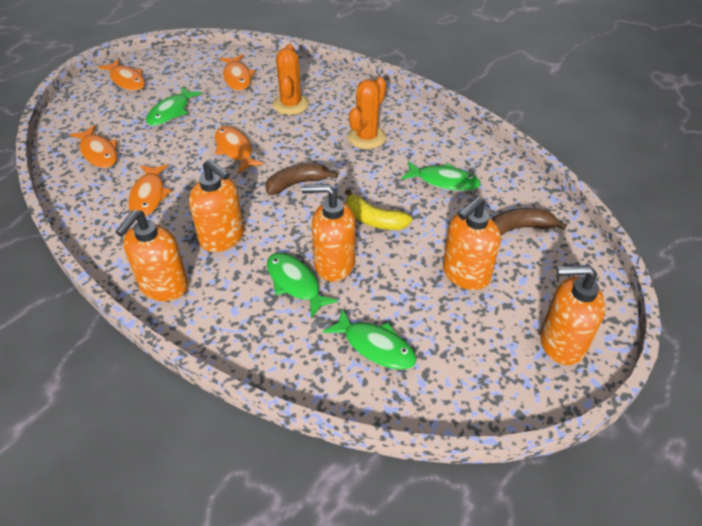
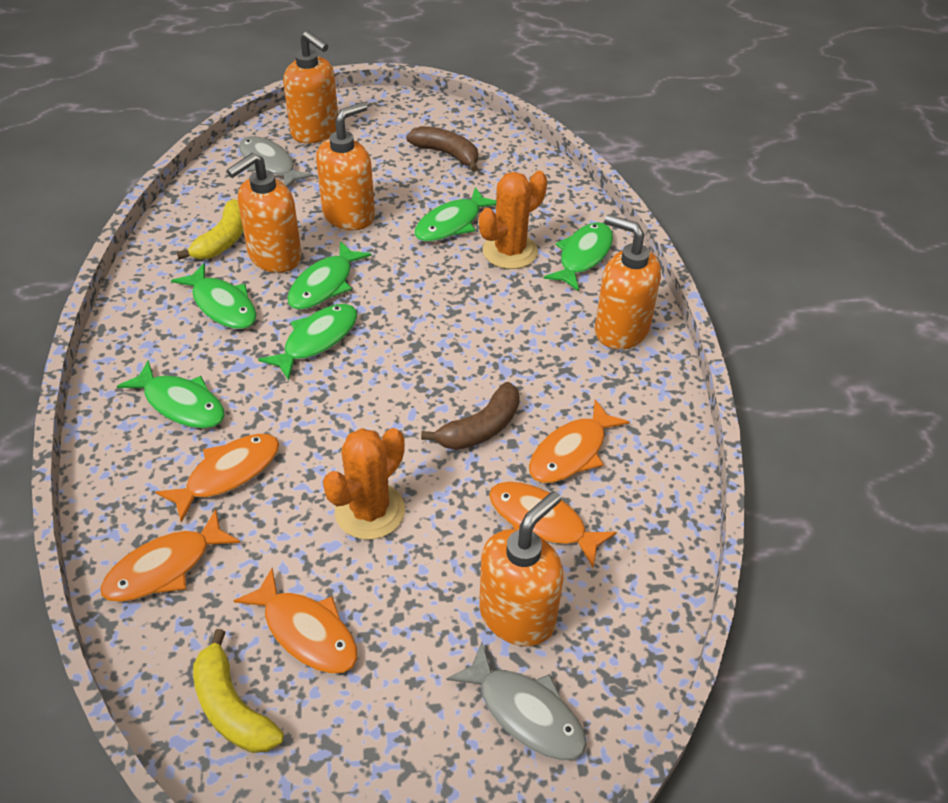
green fish: [146,86,202,126] [267,253,338,318] [323,308,417,370] [401,161,481,191] = 4 -> [117,360,225,429] [171,263,257,329] [258,304,357,381] [287,241,372,310] [415,187,496,242] [543,222,613,291] = 6
grey fish: none = 0 -> [239,136,314,188] [447,642,587,761] = 2
yellow banana: [345,189,412,230] = 1 -> [177,199,243,260] [193,629,284,753] = 2

